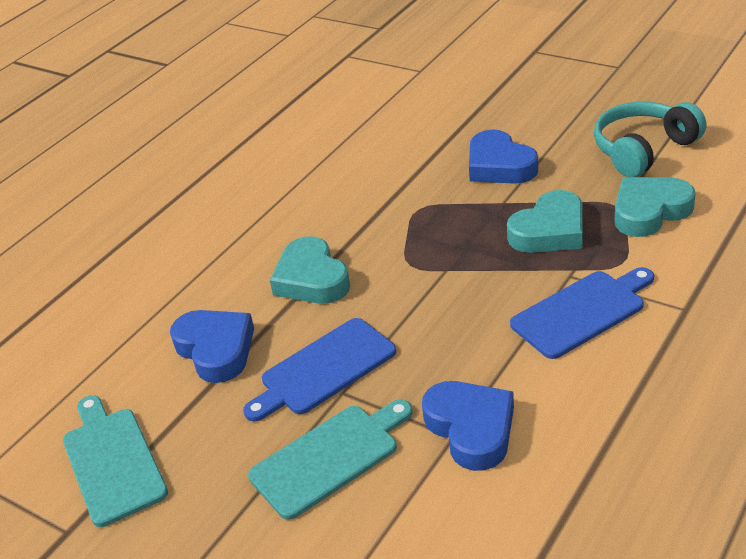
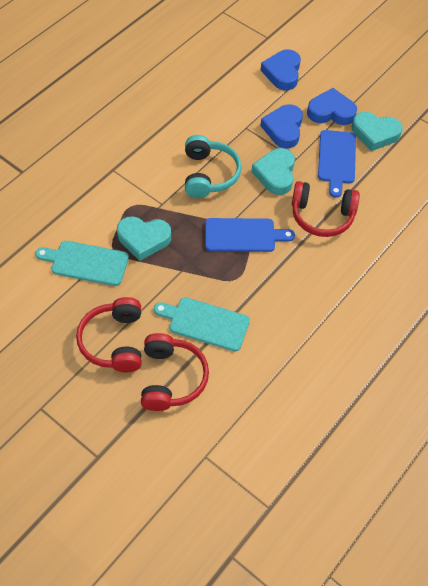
red headphones: none = 0 -> [76,297,142,372] [141,333,209,411] [292,181,360,237] = 3

